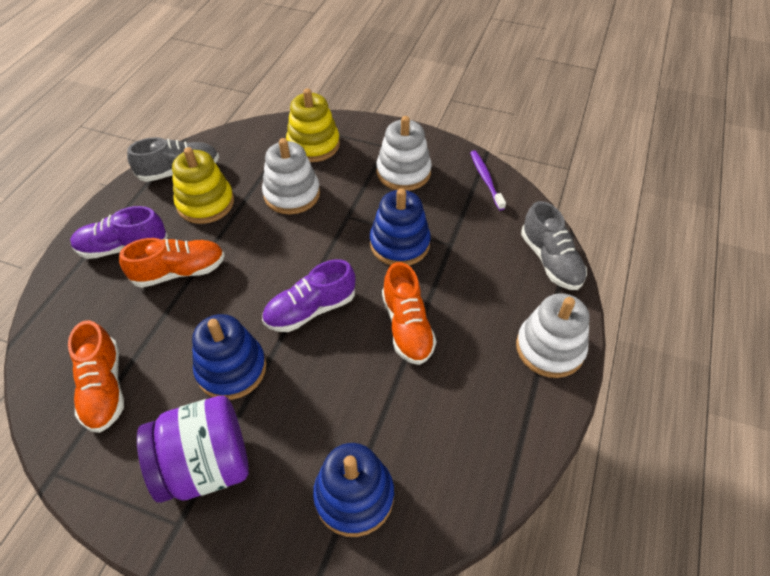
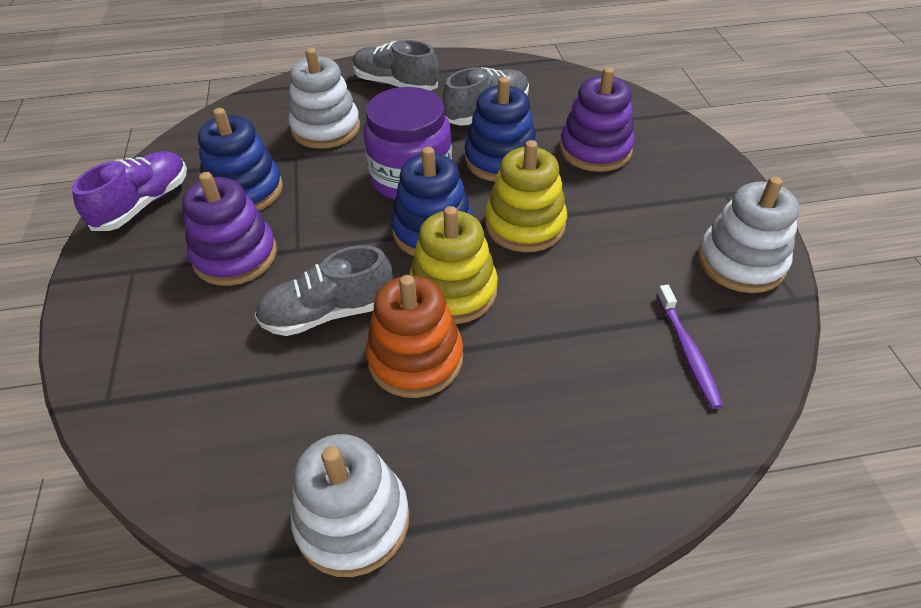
grey shoe: [127,137,219,182] [521,201,587,290] = 2 -> [255,245,393,336] [352,40,439,91] [443,67,529,126] = 3
orange shoe: [68,320,124,433] [119,238,225,288] [382,262,436,365] = 3 -> none = 0
orange stacking toy: none = 0 -> [366,275,463,398] = 1
purple shoe: [70,206,168,259] [262,259,355,332] = 2 -> [72,151,187,231] = 1
purple stacking toy: none = 0 -> [182,172,277,286] [560,67,635,172] = 2

